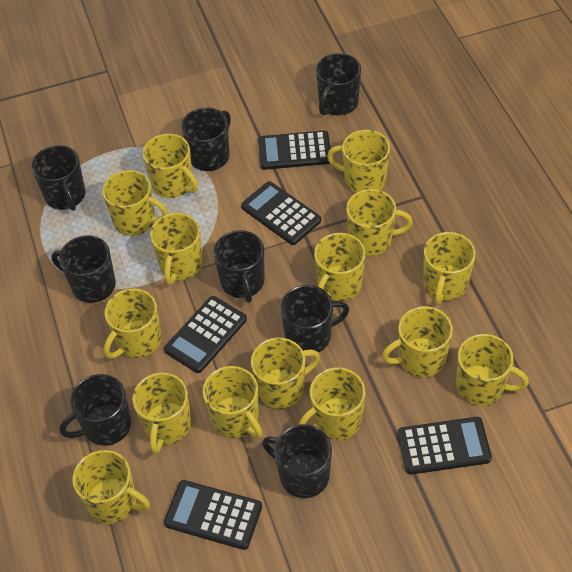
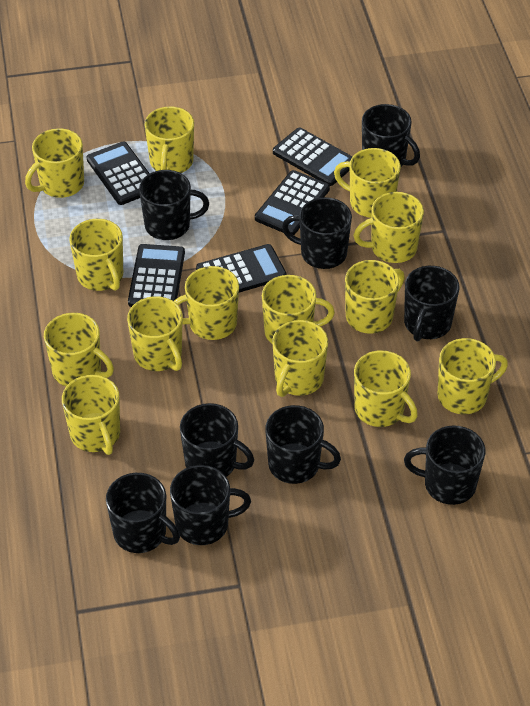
black mug: [31,145,85,211] [52,235,116,303] [60,374,131,446] [181,107,231,171] [213,230,265,303] [262,424,332,498] [280,285,349,352] [316,53,361,116] = 8 -> [106,473,180,553] [139,170,209,240] [170,465,251,545] [180,403,254,477] [265,405,341,484] [282,197,352,269] [362,104,420,168] [404,266,459,342] [404,425,485,505] = 9
yellow mug: [72,450,150,524] [102,170,168,236] [104,288,161,359] [132,373,191,454] [143,134,198,198] [150,213,203,285] [203,366,262,439] [251,338,320,409] [299,367,366,440] [314,233,366,301] [327,130,390,193] [346,189,413,256] [382,306,453,377] [423,232,476,305] [456,334,529,406] = 15 -> [25,128,84,198] [44,313,114,386] [62,375,120,455] [69,219,123,291] [127,296,183,371] [145,107,194,173] [174,266,239,340] [262,275,335,343] [272,320,328,397] [334,148,401,218] [345,260,405,334] [353,192,424,263] [354,350,418,427] [438,338,508,414] = 14

